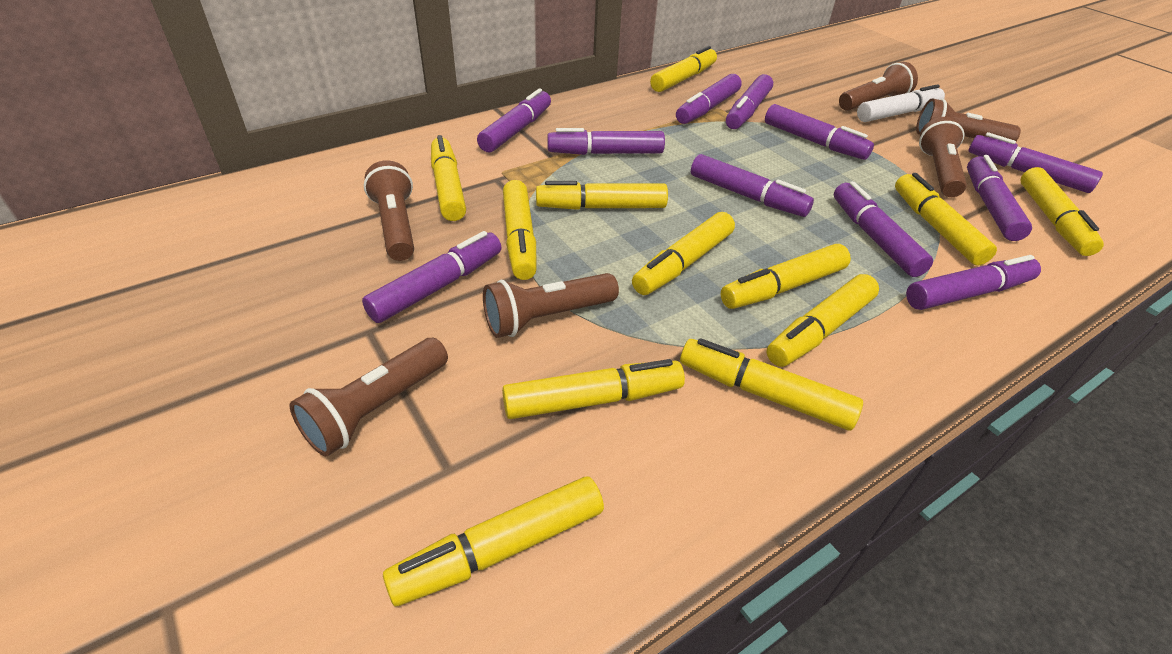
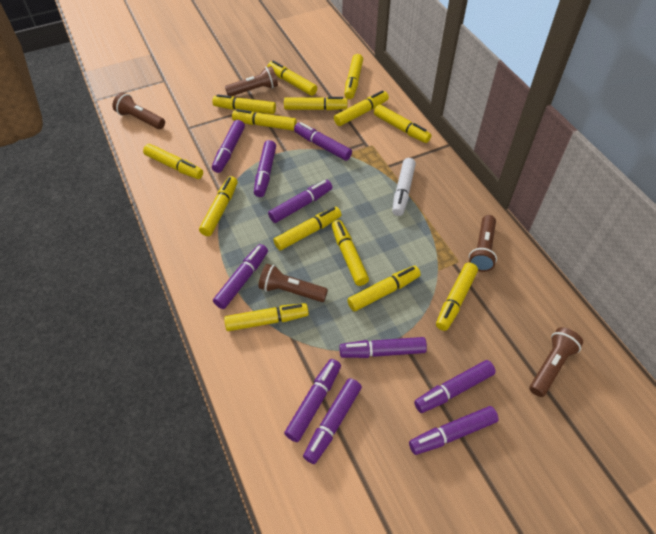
brown flashlight: [290,338,448,457] [364,160,414,261] [483,273,619,338] [839,62,918,111] [916,98,1021,141] [919,117,967,197] = 6 -> [113,92,165,129] [225,66,278,96] [258,264,328,302] [469,215,497,272] [530,327,583,397] = 5
purple marker: [362,231,501,323] [477,88,551,153] [547,128,665,155] [676,74,742,124] [691,154,814,217] [726,74,773,129] [765,104,874,160] [834,181,933,277] [906,255,1041,310] [967,155,1032,241] [968,132,1103,193] = 11 -> [212,120,245,173] [213,244,268,309] [254,140,276,197] [268,180,333,223] [284,359,341,442] [294,122,352,161] [303,378,362,464] [339,337,427,358] [409,406,499,455] [414,360,496,413] = 10
yellow marker: [383,477,604,606] [431,135,466,221] [502,359,685,419] [503,180,537,280] [536,181,668,210] [632,212,735,295] [650,46,717,92] [680,338,863,430] [721,244,851,309] [766,274,879,367] [895,173,997,265] [1020,167,1104,256] = 12 -> [143,144,203,179] [199,176,238,236] [212,94,276,114] [224,303,309,331] [232,109,297,131] [267,60,317,96] [273,207,341,250] [284,97,347,110] [331,220,369,286] [334,90,389,126] [344,54,363,99] [347,266,421,311] [374,105,431,143] [436,263,478,331] = 14

